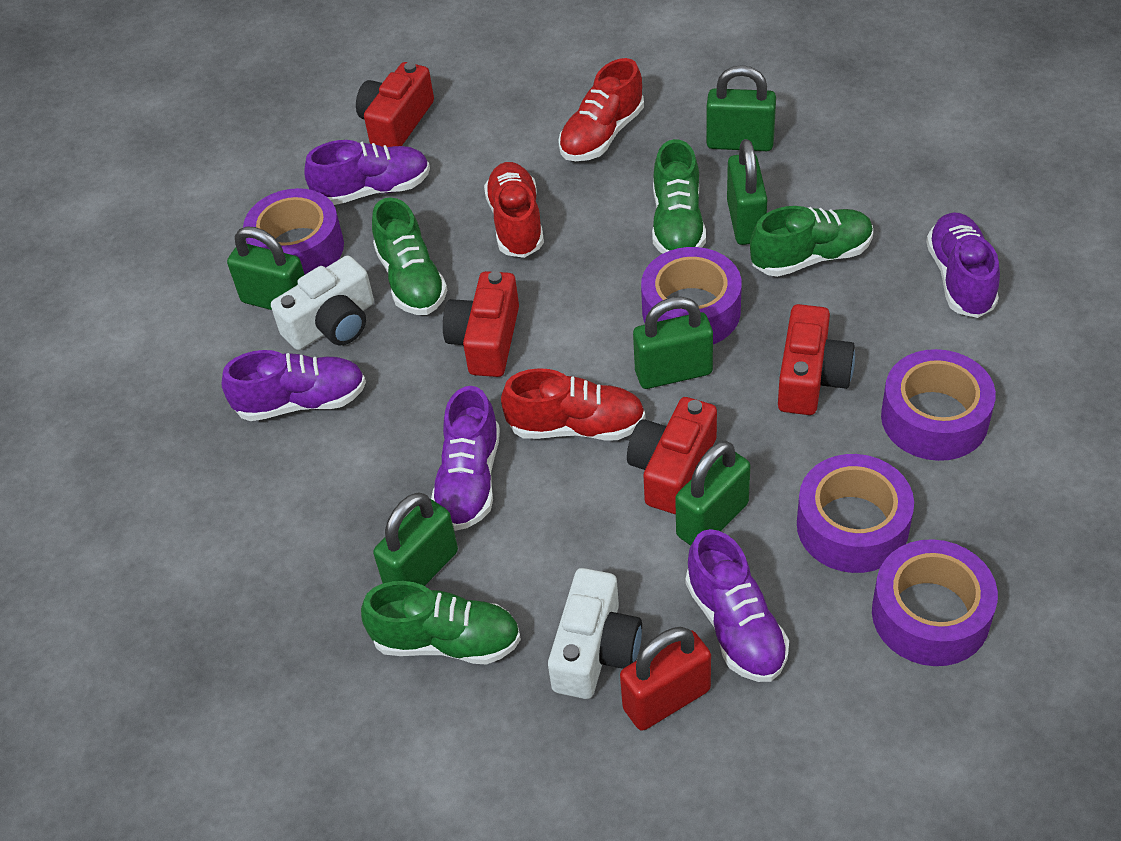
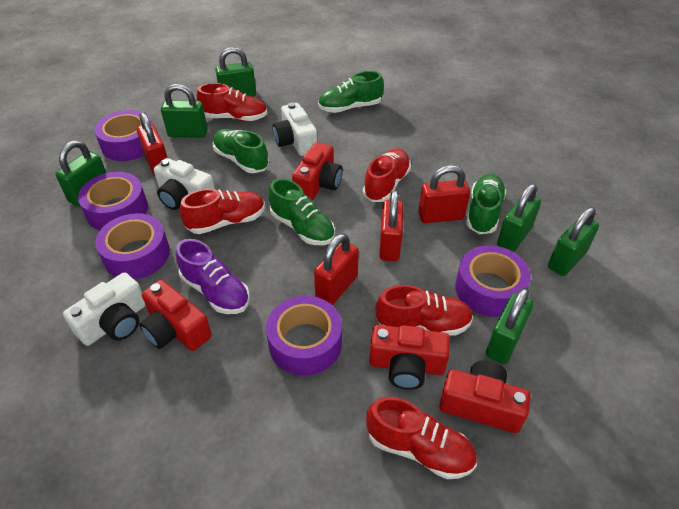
purple shoe: [222,350,366,421] [304,140,430,205] [431,386,500,531] [686,529,789,682] [926,212,1000,318] = 5 -> [176,239,250,314] = 1
red padlock: [620,627,711,731] = 1 -> [137,112,167,176] [314,233,359,305] [379,190,403,261] [418,165,470,223] = 4
red shoe: [484,162,544,258] [501,368,645,440] [558,58,644,161] = 3 -> [180,189,265,234] [197,83,267,121] [363,149,411,202] [366,397,477,479] [375,285,473,335] = 5
white camera: [271,256,374,350] [548,568,642,699] = 2 -> [63,272,146,346] [154,158,215,210] [272,102,317,156] = 3

